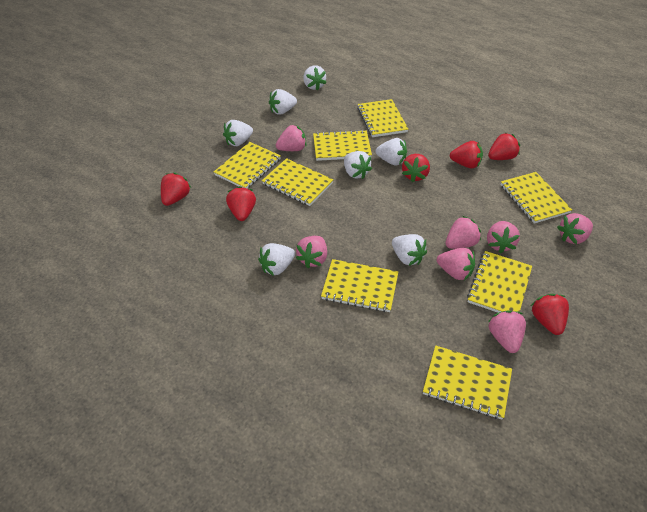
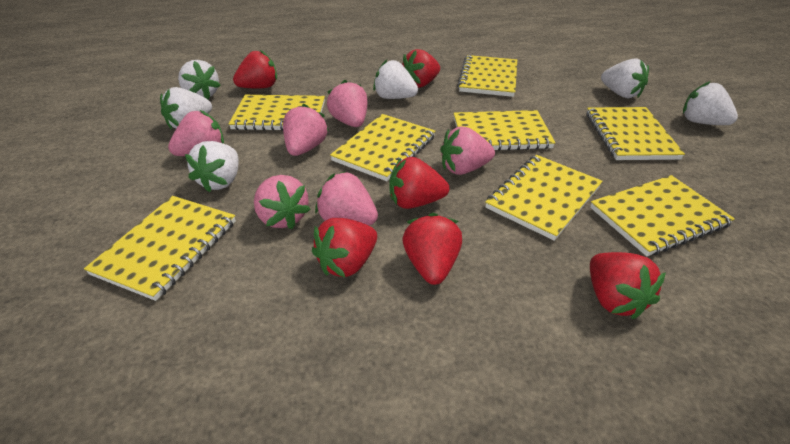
pink strawberry: [276,124,306,151] [296,236,327,268] [437,248,475,281] [445,216,481,249] [487,221,520,253] [488,311,526,353] [557,213,593,244] = 7 -> [168,110,224,156] [254,175,311,229] [283,104,329,156] [315,171,378,225] [327,80,367,127] [440,126,495,175] = 6
white strawberry: [223,120,253,146] [258,243,295,276] [269,89,297,115] [303,66,326,91] [344,151,372,179] [376,138,407,166] [392,234,427,266] = 7 -> [160,87,212,130] [178,60,221,99] [185,141,239,193] [373,60,418,99] [601,58,649,98] [683,81,738,125] = 6

